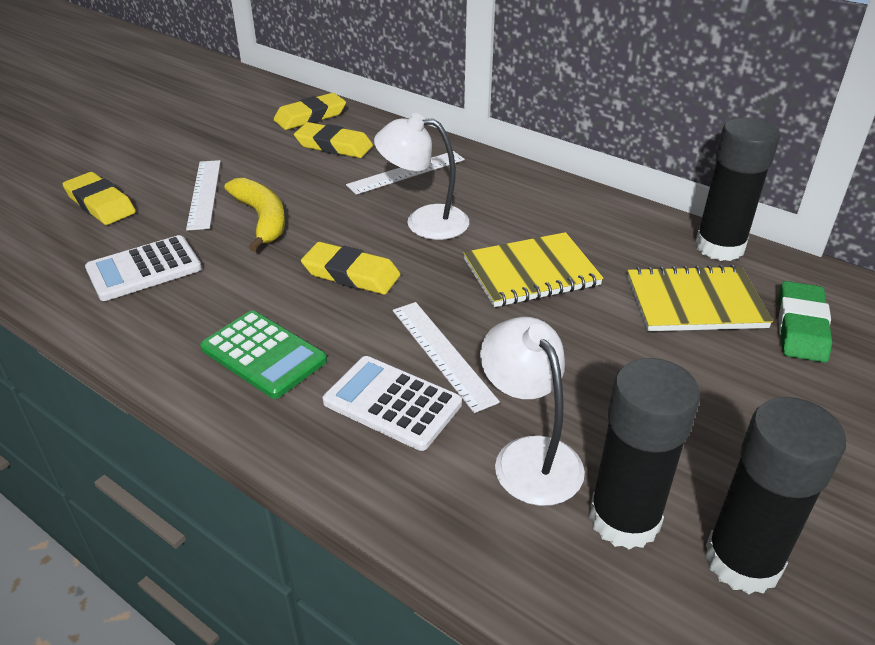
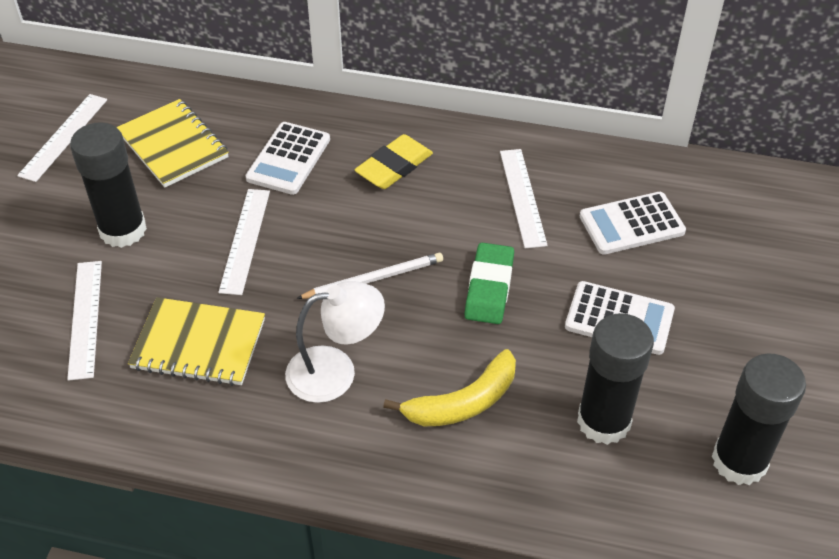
green calculator: [200,310,327,399] = 1 -> none = 0
white calculator: [85,235,202,301] [323,356,462,451] = 2 -> [245,122,330,195] [565,281,675,355] [580,192,686,255] = 3
white lamp: [374,113,469,240] [480,317,585,506] = 2 -> [285,281,385,403] = 1
white pencil: none = 0 -> [296,253,443,299] = 1
white ruler: [186,160,221,231] [346,151,465,195] [393,302,500,413] = 3 -> [17,94,107,182] [67,261,102,381] [218,189,270,295] [500,149,548,248] = 4
yellow eraser: [62,172,136,225] [274,93,346,130] [294,122,373,158] [301,242,400,295] = 4 -> [354,134,433,189] = 1

